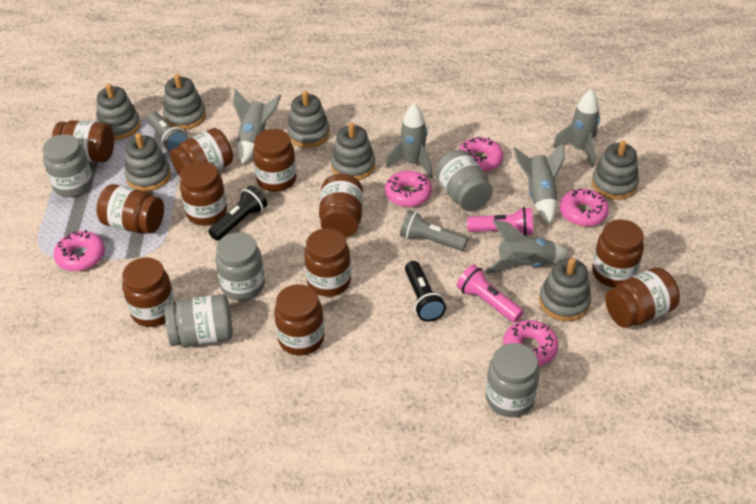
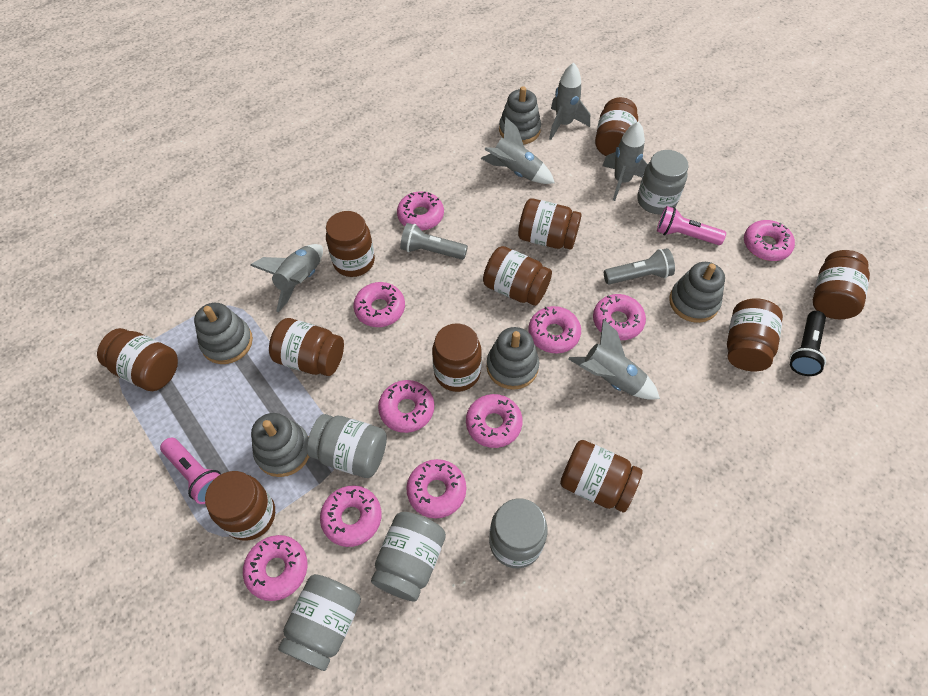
black flashlight: [208,186,267,241] [405,261,446,322] = 2 -> [790,311,826,376] = 1
grey stacking toy: [96,84,140,140] [124,133,171,191] [163,74,206,130] [287,91,330,148] [331,123,375,180] [539,258,591,321] [592,141,639,200] = 7 -> [194,303,253,364] [251,413,309,477] [487,327,539,390] [499,86,541,144] [669,262,725,323] = 5
pink donut: [54,230,105,271] [385,171,432,207] [459,137,503,172] [503,320,558,366] [560,189,609,226] = 5 -> [243,535,308,601] [320,486,382,547] [353,282,405,327] [378,380,434,433] [397,192,444,231] [406,459,466,518] [466,394,523,448] [528,306,581,353] [593,294,646,340] [744,220,795,261] = 10

